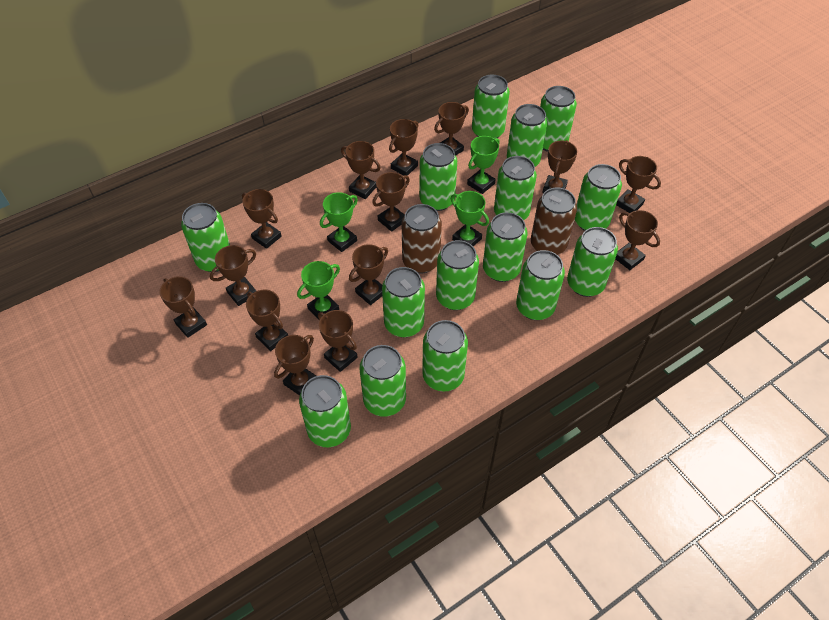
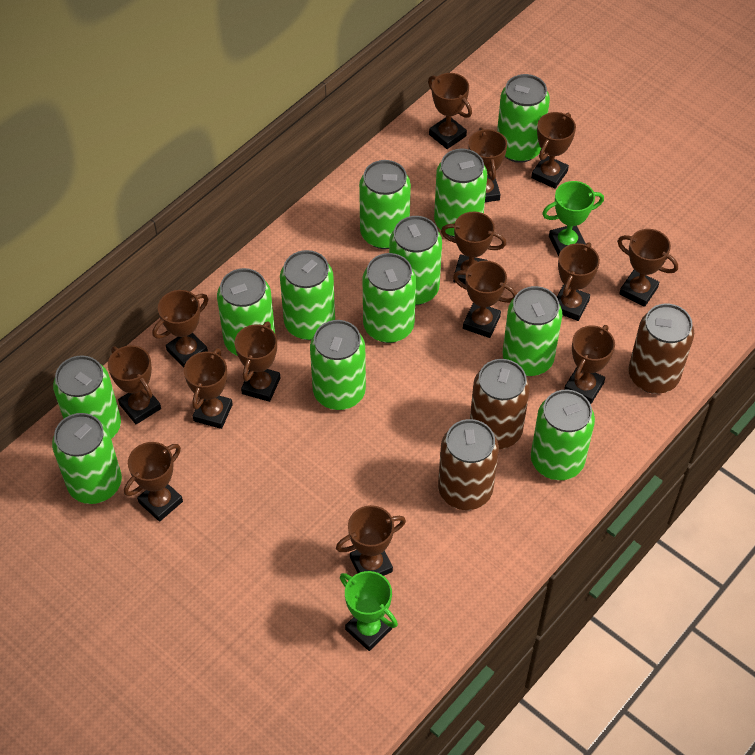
brown can: [402,204,442,273] [531,188,577,255] = 2 -> [438,419,499,510] [470,359,530,449] [628,303,694,394] = 3
green can: [181,203,230,272] [299,375,351,447] [359,345,406,417] [382,267,425,337] [419,143,457,211] [422,320,468,392] [436,240,479,310] [472,75,510,139] [483,212,527,282] [494,156,537,220] [507,104,548,167] [516,250,565,320] [540,86,577,152] [567,227,618,297] [575,164,622,231] = 15 -> [52,413,122,504] [53,355,121,439] [217,268,275,356] [280,250,335,340] [310,320,366,410] [359,160,411,249] [363,253,416,343] [389,216,442,305] [434,149,487,237] [497,74,550,163] [503,286,562,376] [531,390,595,480] = 12
green trophy: [297,261,340,319] [320,192,358,252] [451,191,489,246] [467,136,500,194] = 4 -> [340,571,398,651] [542,181,604,256] = 2

